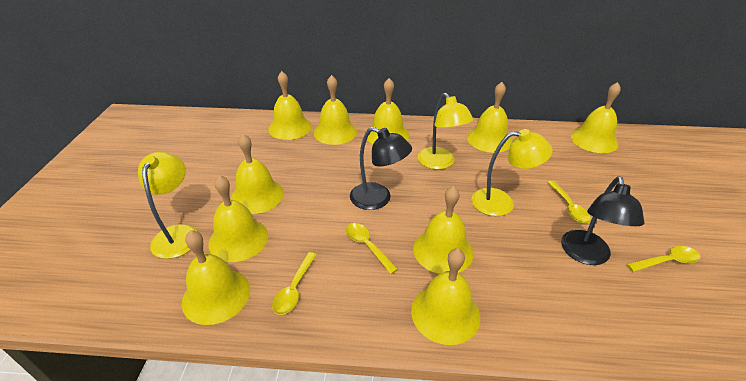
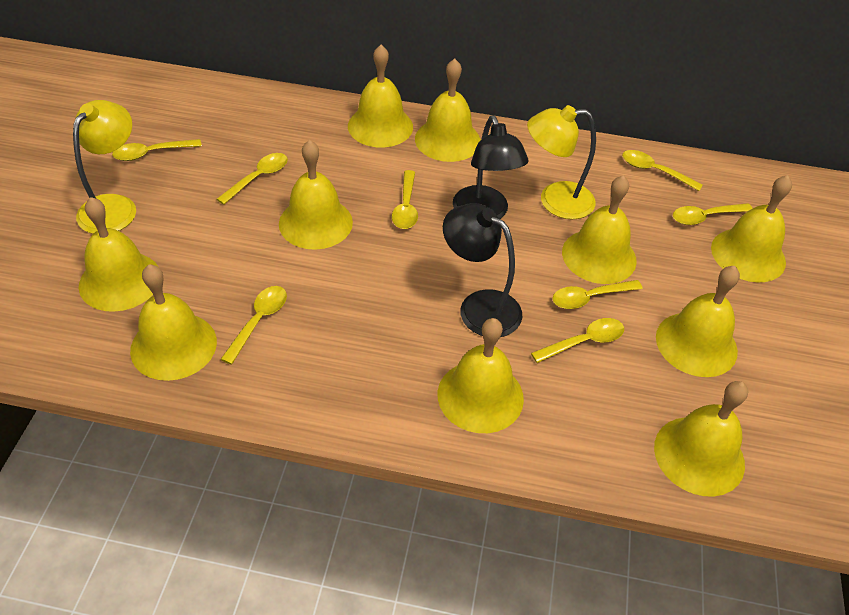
yellow lamp: [138,152,198,259] [418,93,474,170] [471,129,553,216] = 3 -> [73,100,136,234] [527,105,596,220] = 2
yellow spoon: [272,252,317,315] [346,223,398,274] [548,180,591,223] [627,246,700,272] = 4 -> [112,139,202,161] [217,153,288,205] [221,286,287,365] [392,170,418,229] [531,318,624,363] [552,280,643,309] [622,150,703,191] [673,203,753,225] = 8

